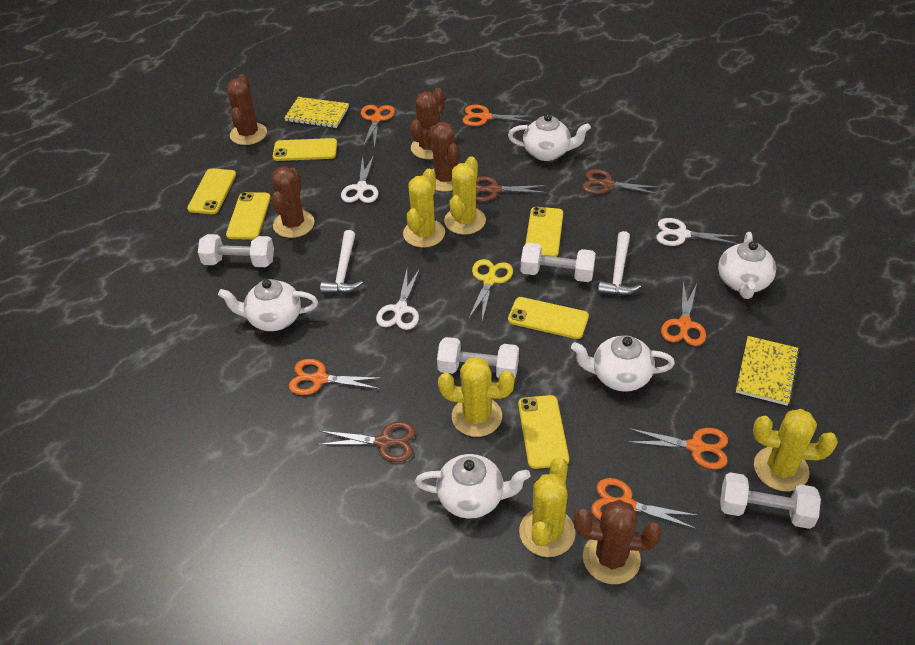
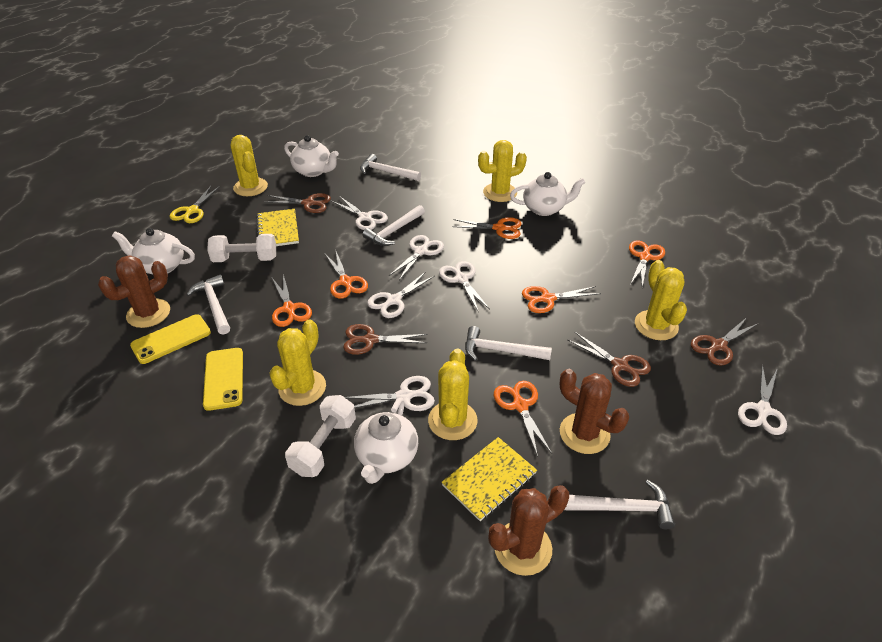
brown cactus: [226,74,267,145] [271,167,315,238] [410,88,445,159] [428,122,460,192] [574,500,662,584] = 5 -> [98,255,170,328] [488,485,569,576] [560,369,629,454] = 3
brown scissors: [317,421,415,462] [476,176,547,202] [582,169,661,194] = 3 -> [266,193,331,213] [343,324,427,355] [568,332,651,387] [691,317,759,366] = 4
white dumbbell: [198,234,274,267] [437,337,519,378] [521,242,596,282] [720,472,821,529] = 4 -> [207,234,276,262] [285,395,356,477] = 2
white hammer: [320,230,363,294] [598,231,641,296] = 2 -> [186,275,230,335] [360,154,421,181] [362,205,425,246] [465,326,552,361] [564,480,675,529] = 5
white scissors: [341,155,379,203] [376,268,420,330] [656,218,739,246] = 3 -> [331,196,388,230] [345,376,435,411] [367,272,435,318] [389,235,444,280] [439,261,490,311] [738,364,787,435] = 6
white teapot: [218,279,318,331] [415,454,530,519] [508,114,591,161] [571,335,675,392] [718,232,776,299] = 5 -> [112,228,195,274] [284,135,339,177] [354,397,418,484] [510,172,586,216] = 4
yellow phone: [187,169,236,214] [226,192,271,240] [273,138,337,161] [508,297,589,339] [518,395,569,469] [525,207,563,257] = 6 -> [130,314,211,364] [203,348,243,411] = 2

